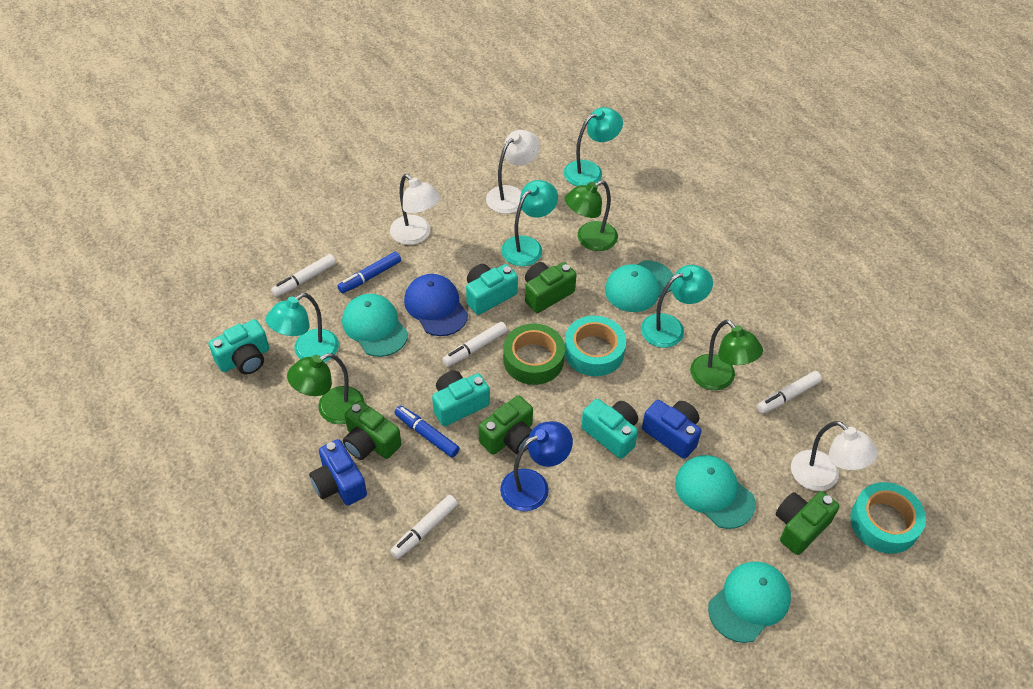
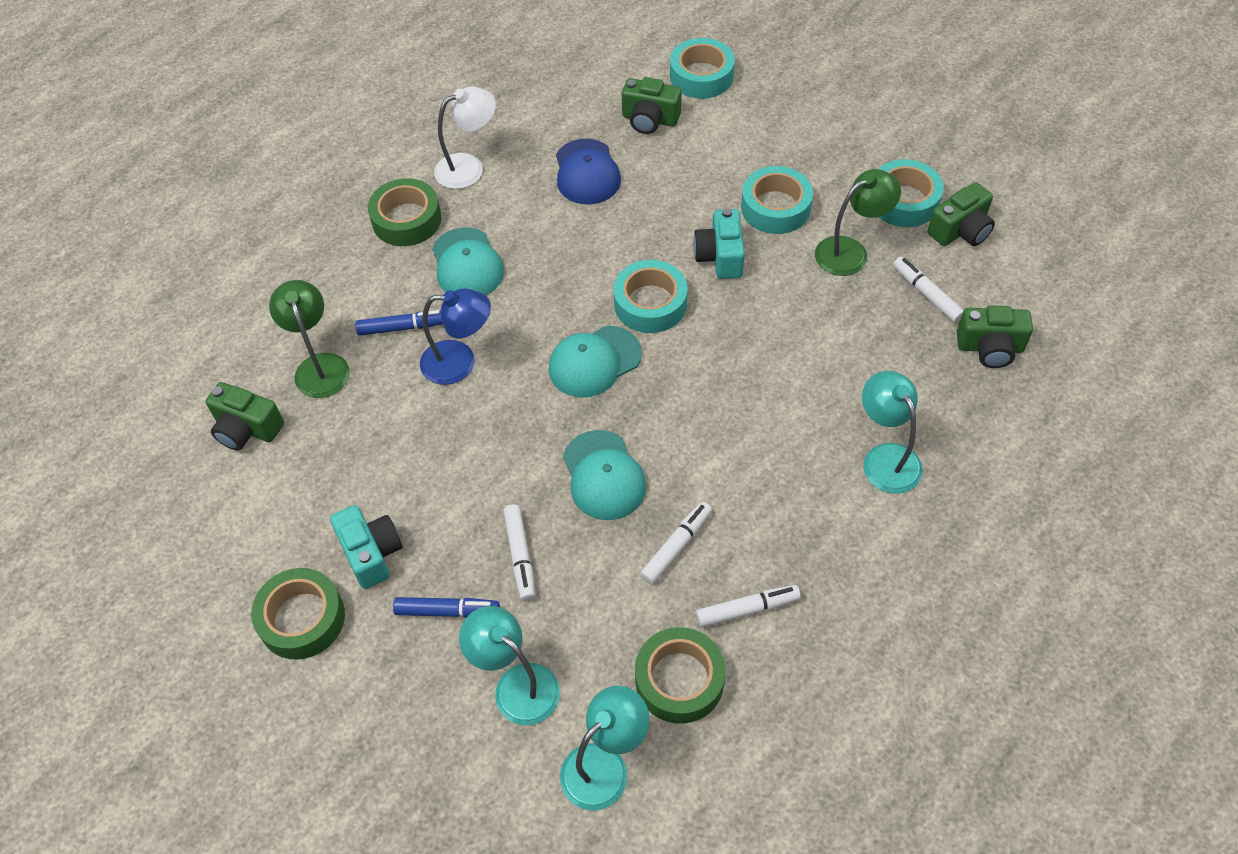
blue camera: [309,439,367,506] [642,400,701,459] = 2 -> none = 0
green lamp: [287,353,365,424] [565,180,618,251] [690,320,763,390] = 3 -> [269,280,350,398] [815,169,901,276] = 2
green tape: [503,323,565,385] = 1 -> [251,568,345,660] [368,178,441,246] [635,627,725,724] = 3
turquoise camera: [208,319,269,374] [432,371,490,426] [466,264,518,315] [581,399,638,459] = 4 -> [330,505,403,589] [693,208,745,279] = 2
turquoise cap: [342,294,408,357] [605,260,673,312] [675,455,756,529] [708,561,791,643] = 4 -> [432,228,504,295] [549,326,642,398] [563,430,646,520] = 3
turquoise lamp: [266,293,339,362] [501,180,558,266] [564,107,623,186] [641,265,713,348] = 4 -> [459,606,560,725] [560,686,650,811] [862,371,923,494] = 3
turquoise tape: [565,316,626,376] [850,482,926,554] = 2 -> [613,260,688,333] [670,38,735,99] [741,166,813,234] [879,159,944,227] = 4
white lamp: [390,174,441,245] [486,130,540,214] [791,421,878,491] = 3 -> [434,86,496,189] = 1

